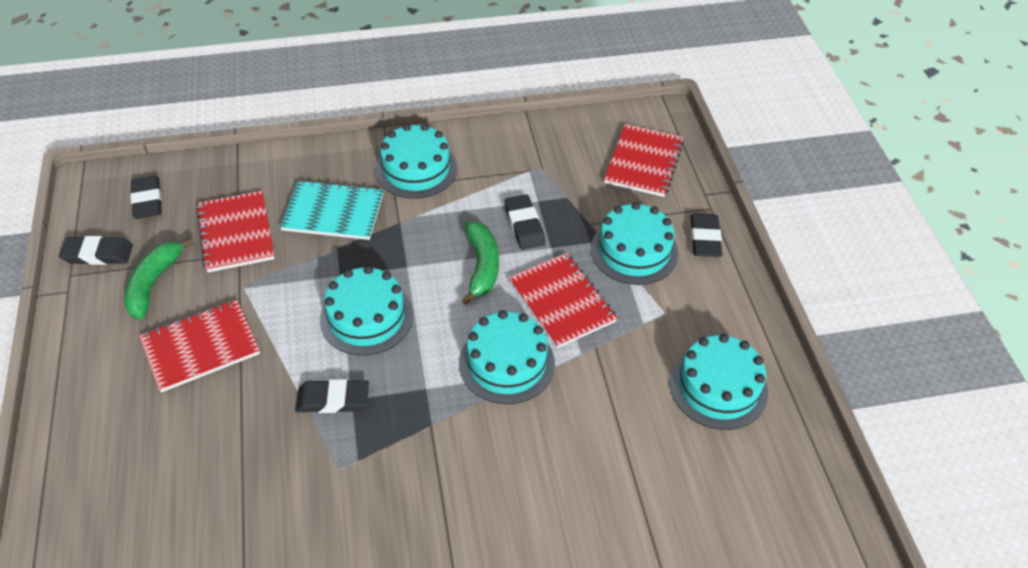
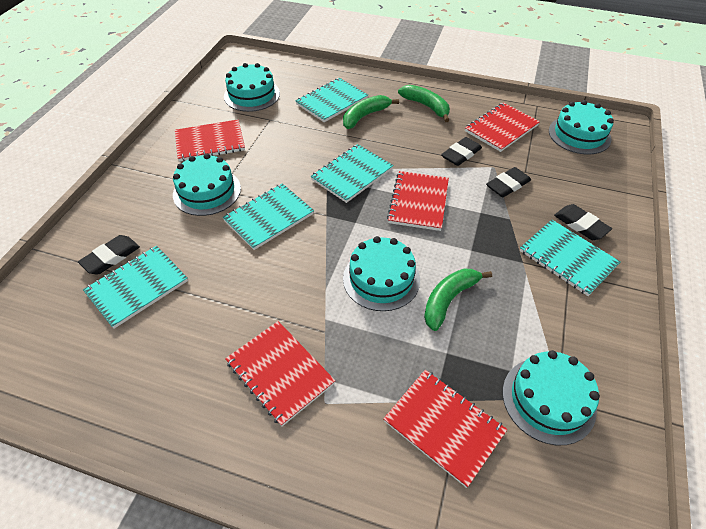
black eraser: [59,236,133,265] [130,176,162,219] [295,379,369,413] [504,194,545,250] [691,214,722,257] = 5 -> [78,235,140,274] [441,137,482,166] [486,167,531,197] [554,204,612,240] = 4
green banana: [124,237,194,320] [462,221,499,305] = 2 -> [343,95,399,129] [398,85,450,122] [424,269,492,331] = 3
red notebook: [139,300,260,392] [196,191,275,272] [509,253,618,348] [604,124,684,197] = 4 -> [175,120,245,162] [225,321,336,426] [383,370,508,488] [387,171,449,231] [465,102,540,152] = 5
turquoise notebook: [280,180,384,240] = 1 -> [83,246,188,329] [222,183,314,250] [295,78,368,122] [310,144,393,203] [520,220,620,296] = 5

